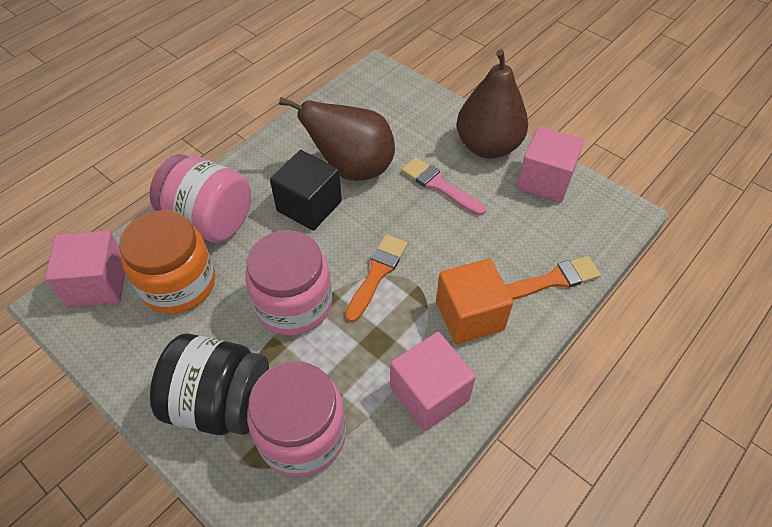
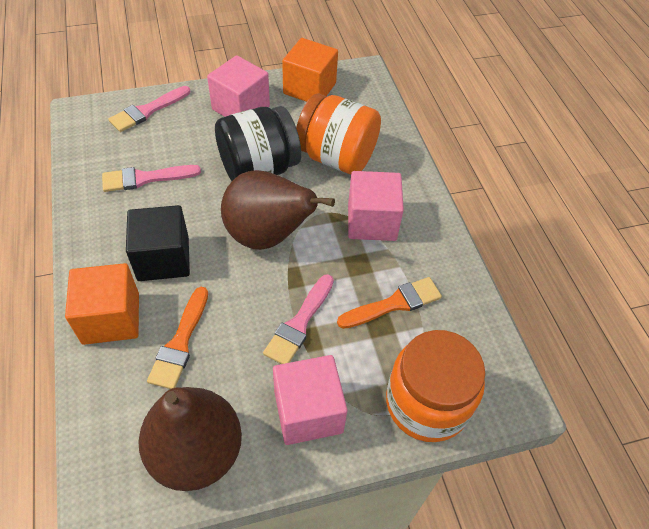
orange cube: [436,258,513,344] = 1 -> [65,263,139,345] [282,38,338,102] = 2
orange jar: [119,210,215,314] = 1 -> [296,93,381,175] [386,330,485,442] = 2
pink brush: [401,157,486,216] = 1 -> [102,165,201,192] [109,86,190,132] [263,274,334,364] = 3
pink jar: [150,154,251,243] [245,230,332,336] [247,361,346,477] = 3 -> none = 0

